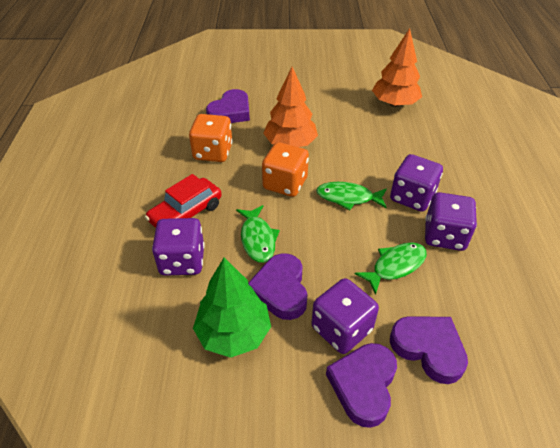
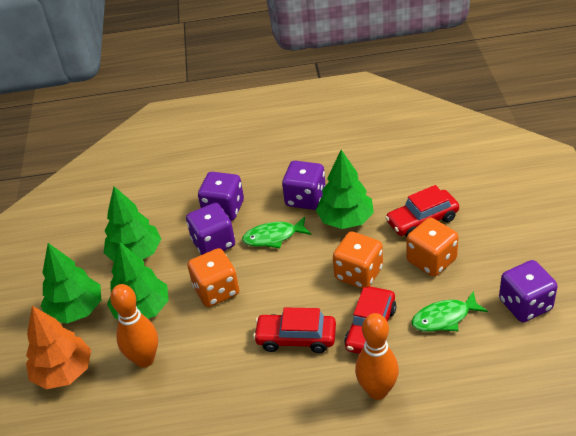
green fish: [236,205,280,263] [316,182,387,210] [355,242,427,295] = 3 -> [242,216,312,248] [411,291,488,332] = 2
green tree: [193,258,271,358] = 1 -> [40,243,101,324] [104,186,161,262] [107,242,169,319] [316,150,374,229] = 4
orange bowling pin: none = 0 -> [110,284,158,367] [355,313,399,400] = 2
orange dice: [189,114,233,162] [262,142,309,197] = 2 -> [188,248,239,307] [333,232,383,289] [406,217,459,277] = 3
orange tree: [263,67,318,147] [372,28,422,107] = 2 -> [26,306,91,389] = 1
purple heart: [206,89,250,123] [248,253,308,320] [326,343,397,428] [390,316,468,384] = 4 -> none = 0
red car: [145,174,222,228] = 1 -> [253,308,336,353] [344,286,396,354] [385,185,459,237] = 3

